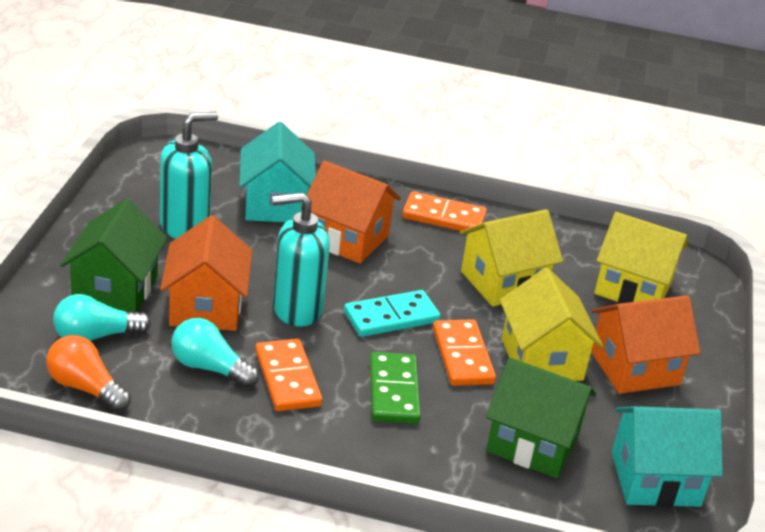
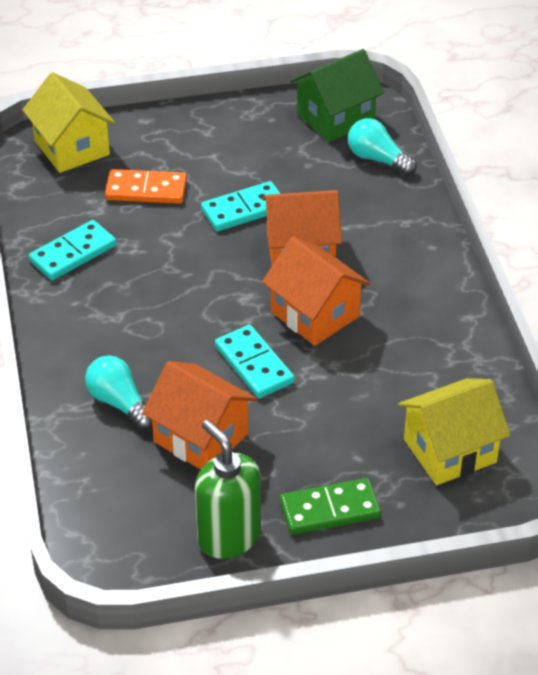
green house: [60,199,167,313] [486,358,596,478] = 2 -> [290,49,384,142] = 1
green soap dispenser: none = 0 -> [195,420,261,559] = 1
orange domino: [255,339,322,411] [402,191,486,231] [433,319,496,386] = 3 -> [105,169,187,204] = 1
orange light bulb: [46,335,131,412] = 1 -> none = 0
turquoise domino: [344,290,441,337] = 1 -> [29,220,117,280] [201,181,281,231] [215,325,294,398] = 3
turquoise house: [239,122,316,222] [612,406,723,507] = 2 -> none = 0
turquoise soap dispenser: [160,112,218,239] [272,192,330,327] = 2 -> none = 0
yellow house: [459,209,563,307] [500,268,603,381] [594,212,688,304] = 3 -> [22,72,116,173] [398,378,510,485] = 2

